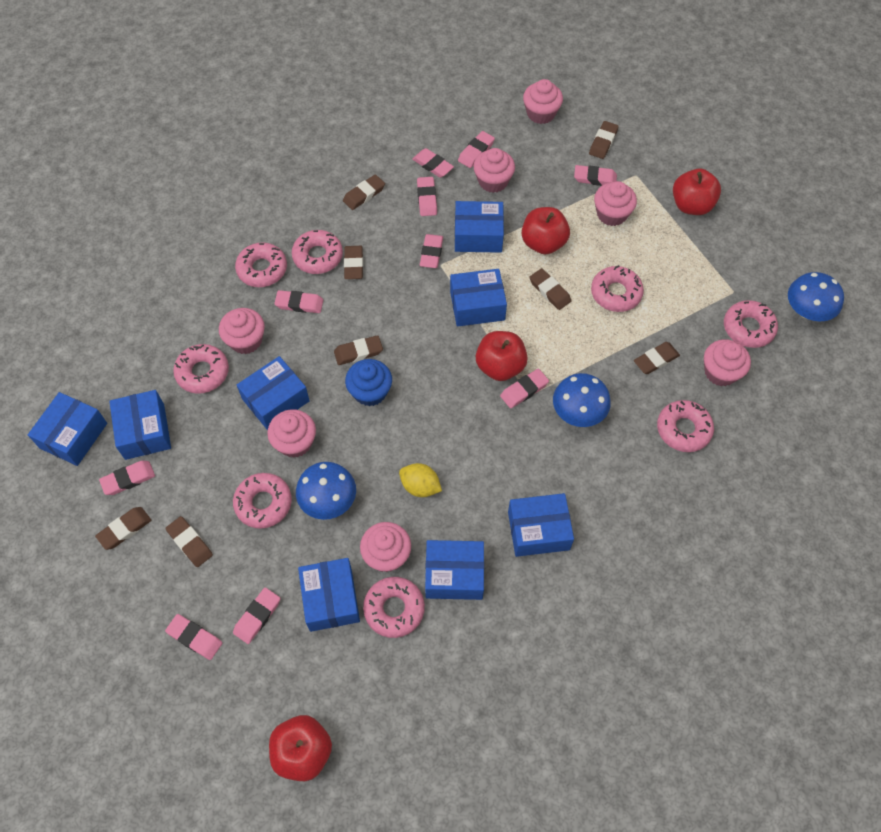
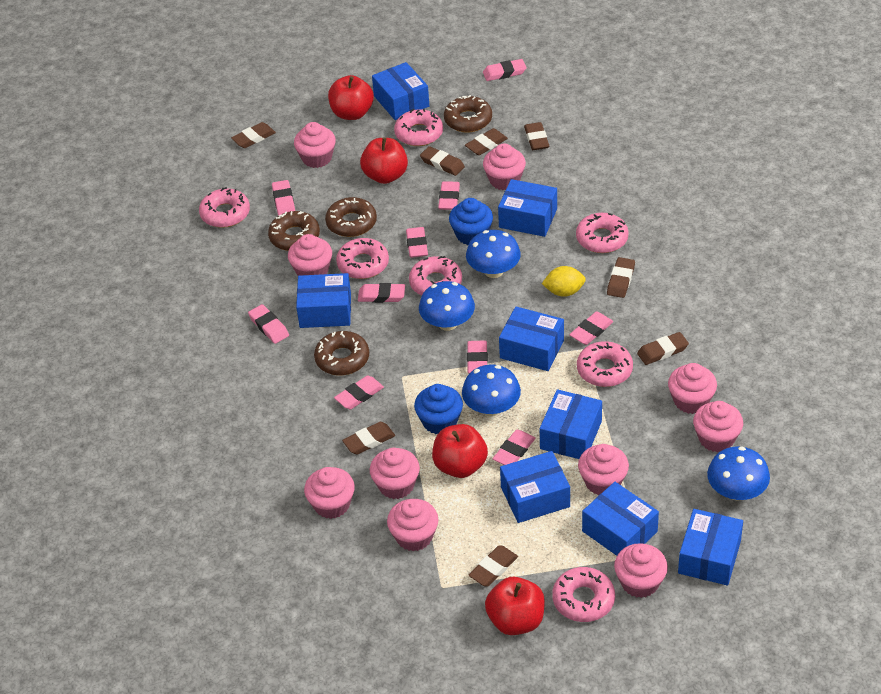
blue cupcake: [345,359,392,406] = 1 -> [414,384,463,434] [449,198,493,245] = 2
blue mushroom: [296,462,356,520] [553,373,611,427] [788,272,844,321] = 3 -> [419,281,475,331] [462,364,521,416] [466,230,521,278] [707,446,770,501] = 4
brown donut: none = 0 -> [268,211,320,251] [314,331,369,376] [325,197,377,237] [444,95,492,133] = 4
pink cupcake: [219,308,265,354] [267,409,316,458] [360,522,411,572] [473,148,515,193] [523,79,563,124] [594,181,637,226] [704,339,751,386] = 7 -> [288,234,332,276] [294,122,336,168] [304,467,355,519] [370,448,420,499] [387,499,439,551] [483,143,526,190] [578,444,629,495] [614,543,668,598] [668,363,717,414] [693,401,743,452] = 10
pink donut: [173,344,229,394] [233,473,292,529] [235,243,287,287] [292,230,343,274] [363,577,425,638] [591,265,644,312] [657,400,714,452] [724,300,778,348] = 8 -> [199,187,250,228] [336,238,389,279] [394,109,443,146] [409,256,462,296] [552,567,615,622] [576,213,629,253] [577,341,633,387] = 7

